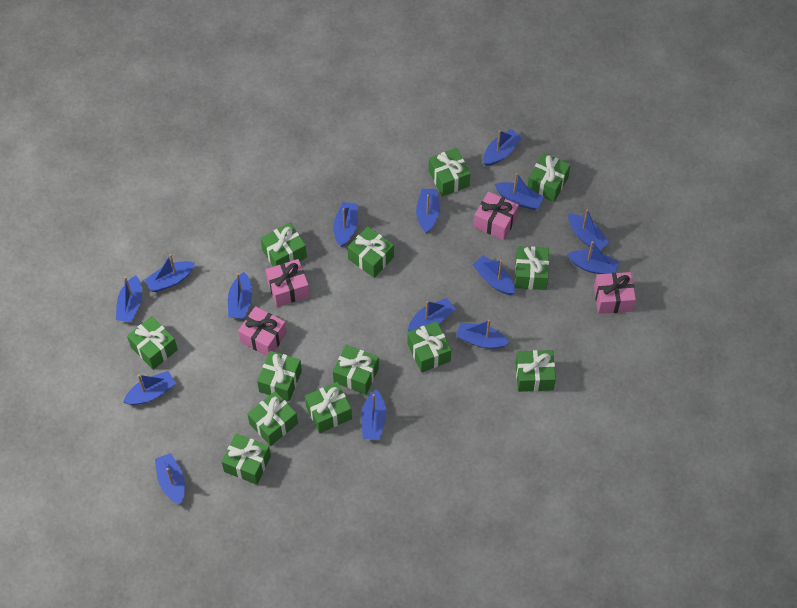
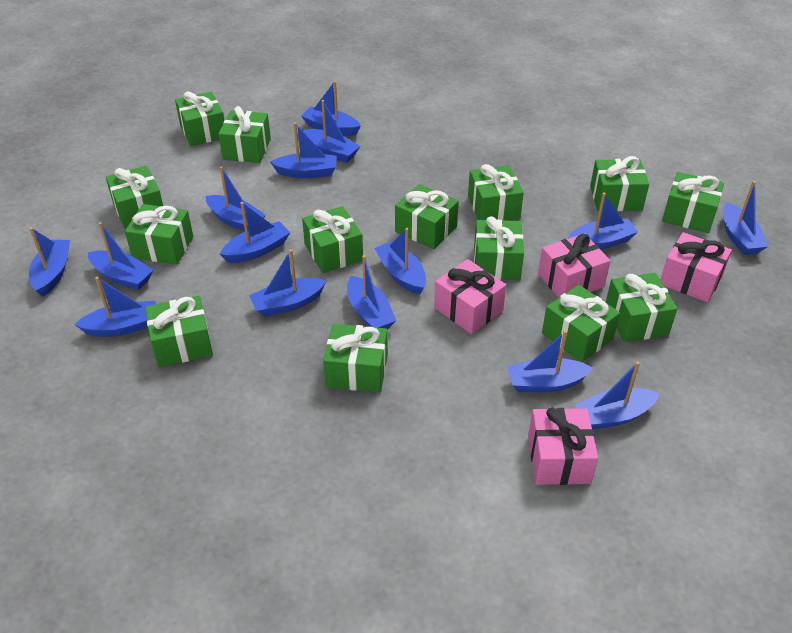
green gift: [127,316,178,370] [221,433,271,485] [247,391,298,446] [257,351,302,401] [260,223,307,267] [305,382,352,433] [333,345,379,395] [348,226,394,278] [407,321,451,373] [429,148,471,197] [515,246,549,290] [516,350,556,392] [527,153,571,202] = 13 -> [106,166,163,229] [125,204,193,265] [145,296,213,367] [175,92,224,146] [218,106,271,163] [302,206,363,273] [323,324,388,393] [395,184,459,249] [468,164,524,221] [474,216,524,280] [542,285,620,362] [590,156,649,211] [606,273,677,342] [662,172,724,233] = 14

